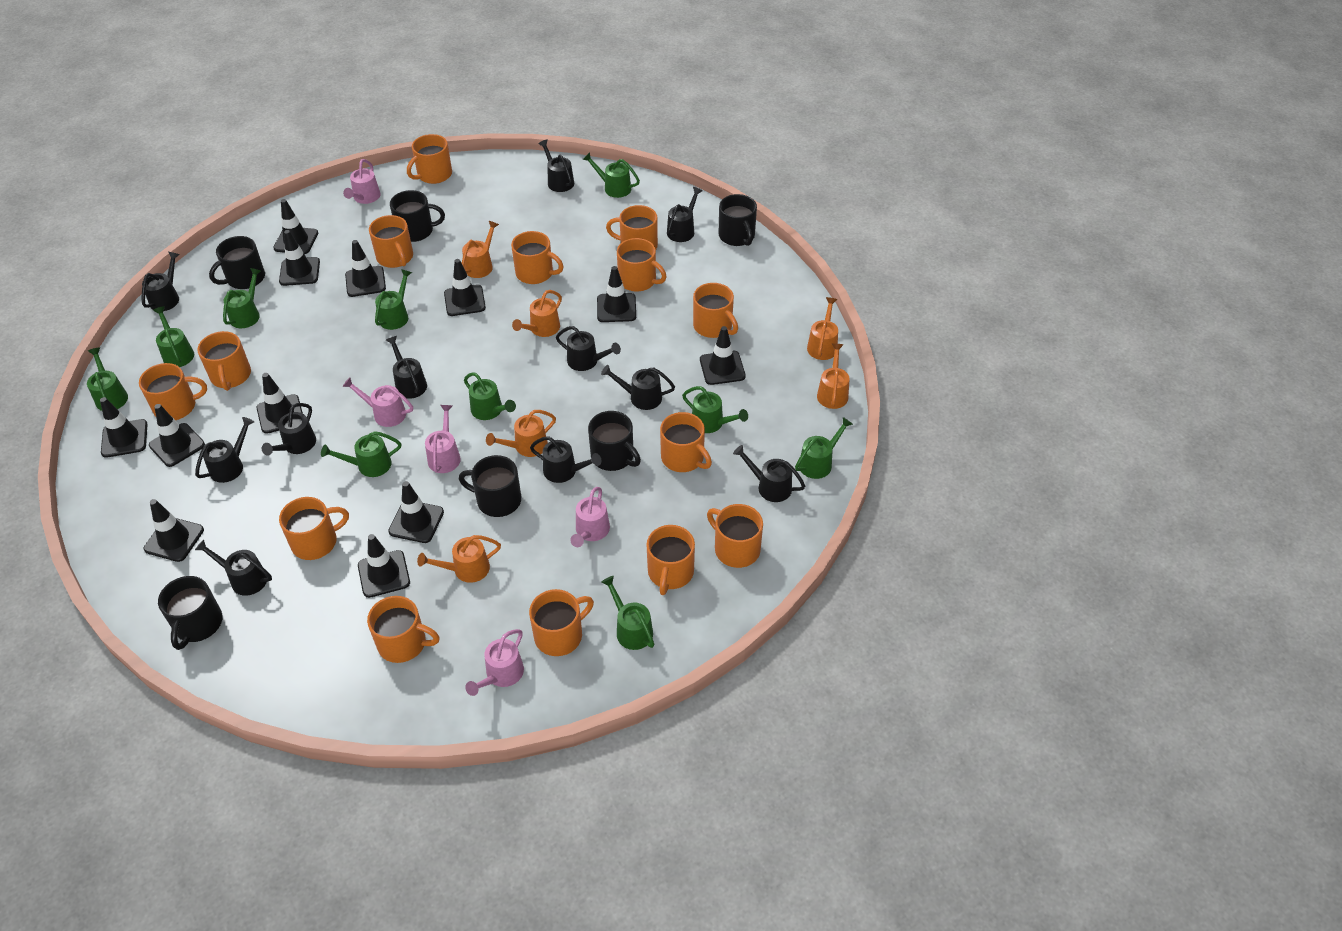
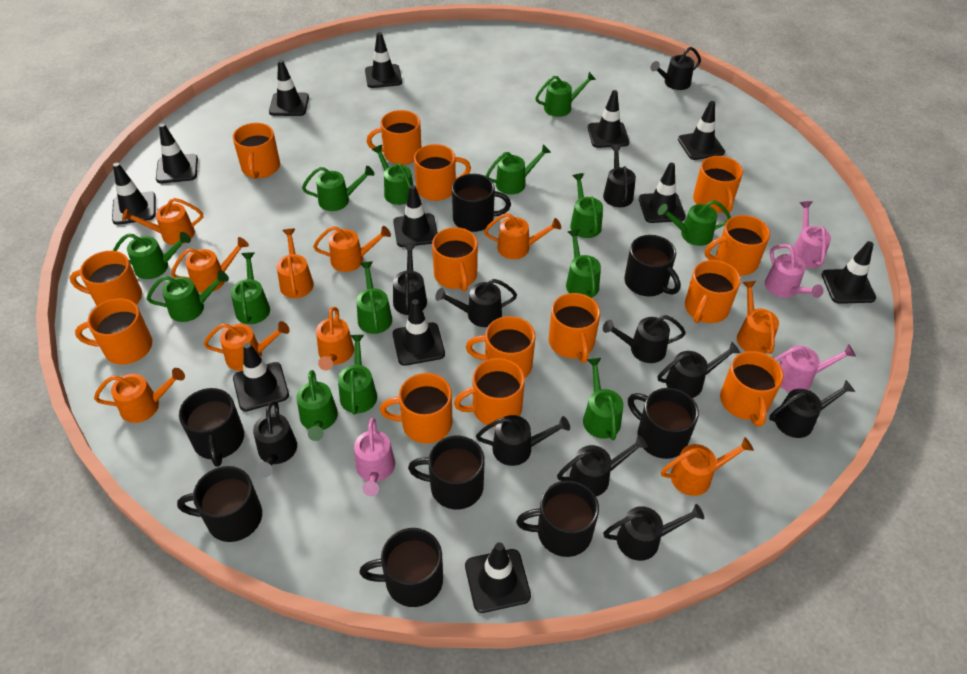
black mug: [158,576,222,650] [209,236,265,289] [390,190,445,242] [459,455,521,517] [588,411,641,471] [719,194,757,246] = 6 -> [177,466,262,542] [179,388,244,467] [359,528,443,607] [408,436,485,510] [452,174,511,232] [516,480,599,557] [624,235,680,296] [628,388,699,459] = 8
green watering can: [87,347,128,411] [153,306,194,367] [223,268,261,328] [321,431,401,477] [375,269,412,330] [464,372,516,420] [582,152,640,198] [602,576,654,650] [682,386,748,433] [795,417,853,479] = 10 -> [113,232,191,279] [147,270,229,322] [231,252,270,324] [296,370,338,441] [302,166,374,211] [338,335,377,415] [357,261,392,334] [372,145,413,205] [486,144,551,195] [535,72,596,117] [566,230,601,298] [570,173,603,238] [583,358,623,440] [658,200,731,246] = 14
orange watering can: [417,535,501,583] [462,221,499,278] [486,410,556,457] [512,290,562,337] [807,297,838,360] [817,343,850,409] = 6 -> [94,368,185,423] [122,198,203,245] [171,237,249,293] [204,321,290,371] [277,229,314,298] [313,226,391,272] [316,307,354,371] [484,213,561,259] [661,437,754,496] [737,281,779,354] = 10
pink watering can: [342,377,413,427] [343,159,381,204] [425,405,461,473] [465,629,524,696] [570,487,610,547] = 5 -> [354,418,395,496] [765,244,823,298] [775,344,856,392] [793,201,831,268] = 4

